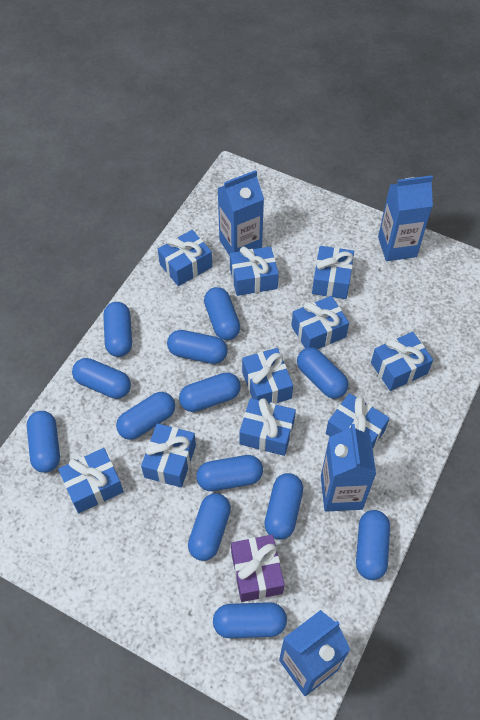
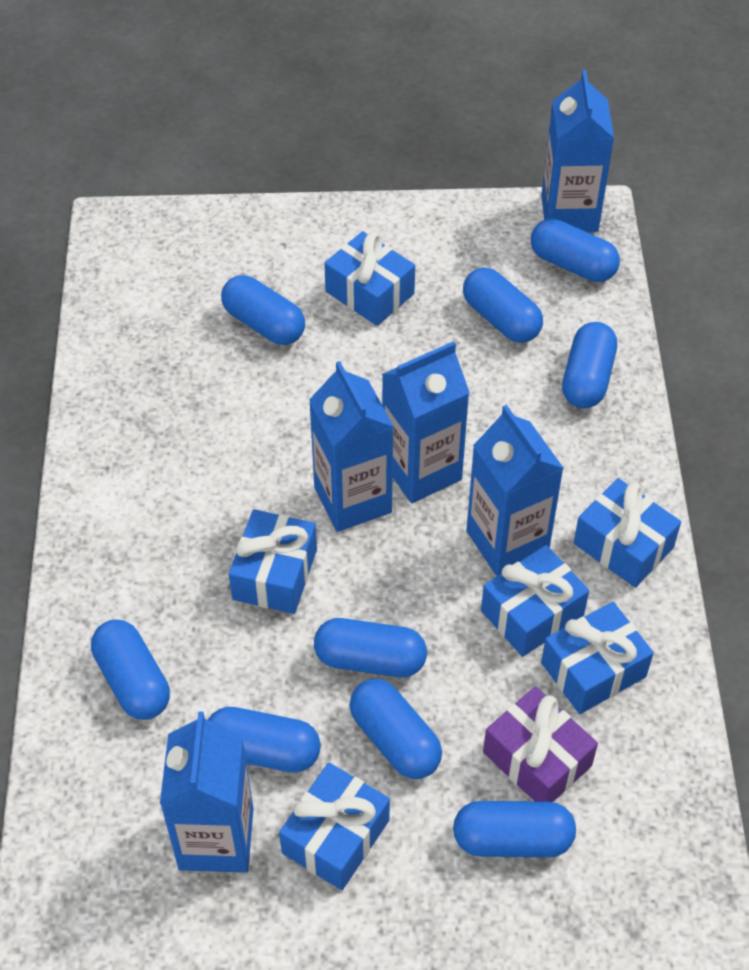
blue capsule: [27,411,60,473] [72,358,131,399] [103,302,132,357] [116,392,175,440] [167,330,228,364] [179,372,241,412] [188,493,231,561] [196,455,263,491] [204,287,240,340] [213,602,287,638] [264,473,303,540] [297,347,348,399] [356,510,390,580] = 13 -> [91,620,170,720] [208,707,321,773] [221,275,305,345] [314,618,427,677] [350,679,442,779] [453,801,576,857] [463,267,543,343] [531,219,620,282] [562,322,617,408] = 9
blue carton: [217,170,264,256] [279,610,350,696] [321,424,376,512] [378,176,433,261] = 4 -> [160,711,254,873] [309,361,394,532] [382,341,470,503] [466,405,564,576] [541,70,614,232] = 5
blue gift: [58,448,123,513] [141,423,196,487] [158,230,212,286] [230,246,279,296] [240,398,296,456] [242,348,293,404] [291,296,349,349] [312,246,354,299] [326,393,390,449] [371,332,433,391] = 10 -> [229,509,317,614] [279,763,390,890] [324,231,415,326] [481,545,589,657] [541,602,654,714] [574,478,681,588] = 6

